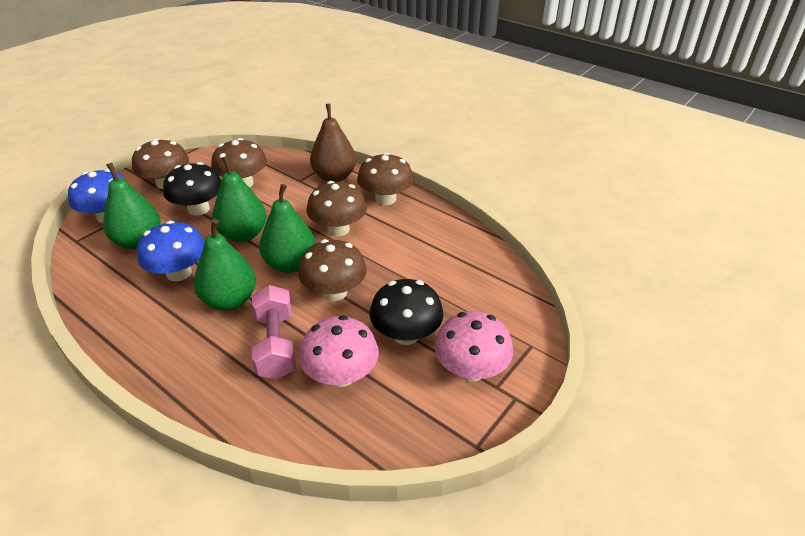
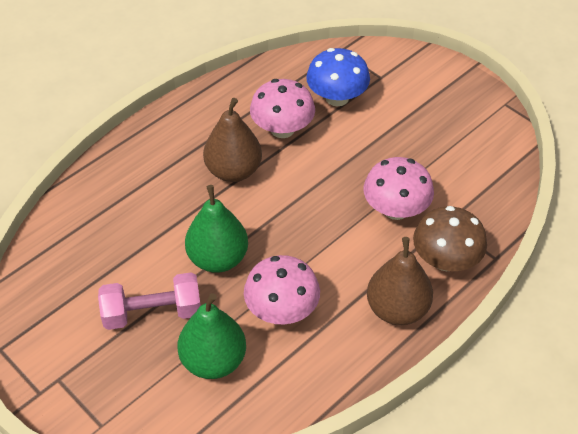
black mushroom: [163,162,222,215] [370,279,444,345] = 2 -> none = 0
blue mushroom: [68,169,126,223] [137,221,205,281] = 2 -> [306,48,370,106] = 1
brown mushroom: [132,139,189,189] [211,138,267,187] [298,239,367,301] [306,181,367,236] [357,152,414,205] = 5 -> [413,206,487,271] = 1
brown pear: [310,104,356,182] = 1 -> [203,98,262,182] [367,237,433,325] = 2
green pear: [103,163,161,250] [194,219,256,311] [212,156,267,242] [259,184,316,273] = 4 -> [178,293,246,379] [185,185,248,273] = 2
pink mushroom: [299,315,379,387] [434,311,513,381] = 2 -> [244,255,320,324] [250,79,315,138] [364,157,434,220] = 3

